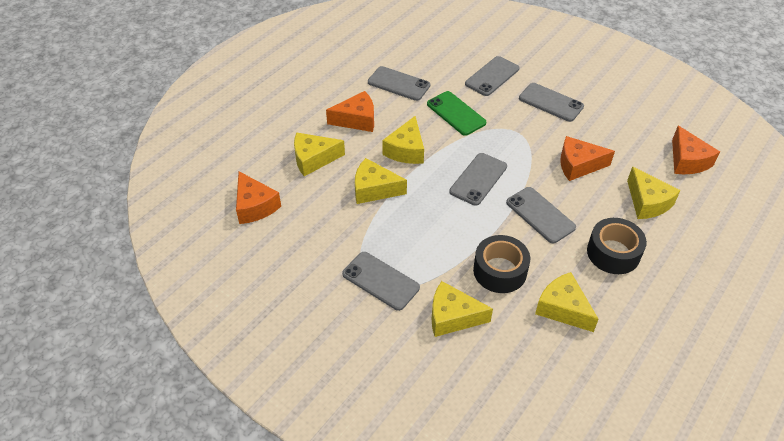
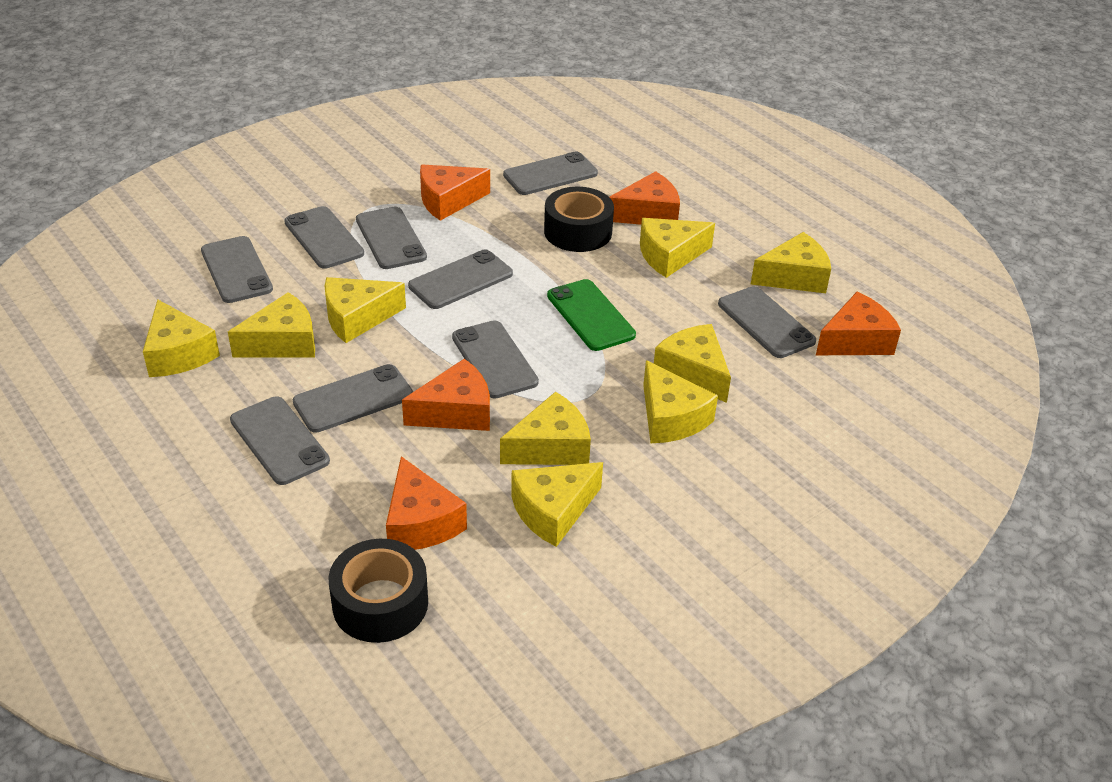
grey phone: [342,252,420,311] [368,66,430,101] [449,153,507,206] [465,56,519,96] [506,187,576,244] [519,83,584,122] = 6 -> [201,236,273,303] [230,396,330,485] [284,206,364,269] [293,364,413,433] [356,207,427,269] [408,249,513,309] [452,320,539,399] [503,151,598,195] [718,286,816,358] = 9
orange cheese: [236,172,281,224] [326,91,374,132] [560,136,615,181] [672,126,720,174] = 4 -> [386,456,467,550] [402,359,490,431] [420,165,490,221] [610,171,680,225] [816,292,901,355] = 5
yellow cheese: [294,132,345,176] [355,158,407,204] [382,116,424,164] [432,281,493,337] [535,272,599,332] [627,166,681,219] = 6 -> [143,299,220,377] [228,292,315,357] [325,277,406,343] [500,392,591,465] [511,462,603,547] [640,218,715,278] [643,360,718,443] [654,324,731,403] [751,232,831,293] = 9

